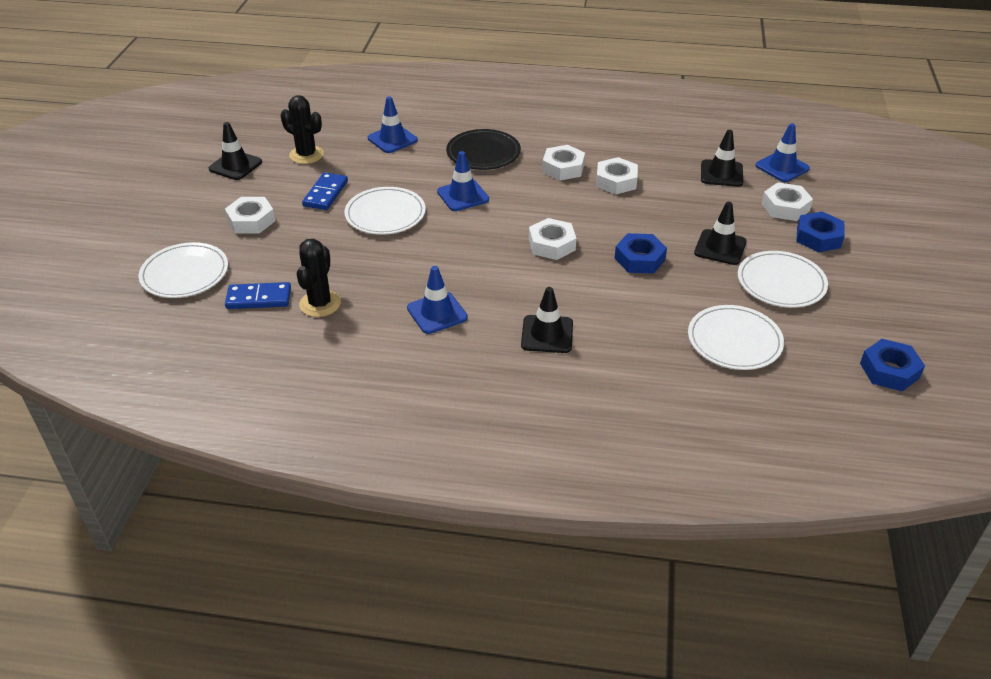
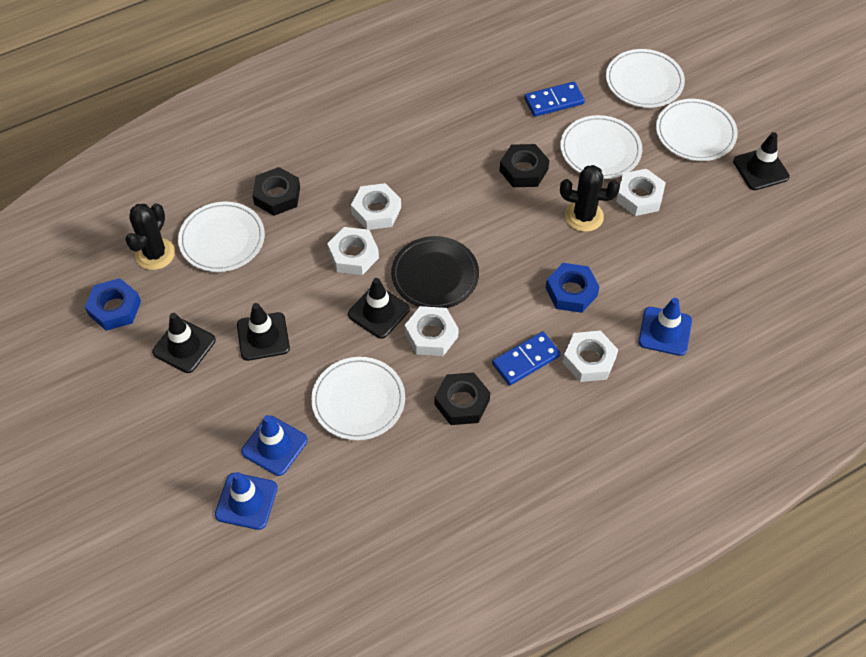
black nut: none = 0 -> [252,167,300,216] [435,372,490,425] [499,144,549,187] = 3
blue nut: [615,233,667,274] [797,211,845,252] [860,339,925,391] = 3 -> [85,278,141,331] [546,263,599,313] = 2
blue traffic cone: [368,96,418,153] [407,266,468,334] [437,151,489,211] [755,123,810,182] = 4 -> [215,472,278,530] [241,415,308,476] [638,298,692,356] = 3
white plate: [138,242,228,298] [344,187,426,235] [688,305,784,370] [738,251,828,308] = 4 -> [178,202,265,272] [311,357,405,440] [560,115,642,179] [606,49,685,108] [656,99,738,161] = 5

